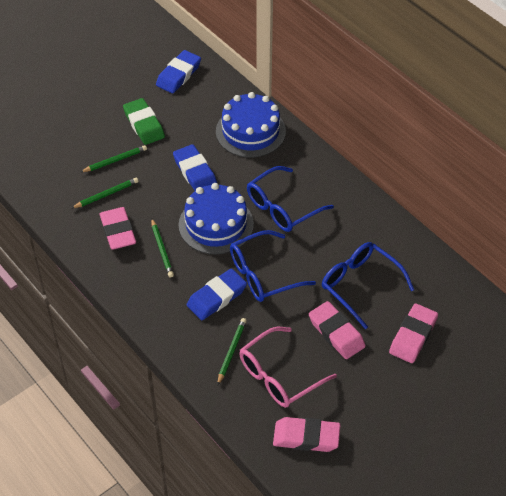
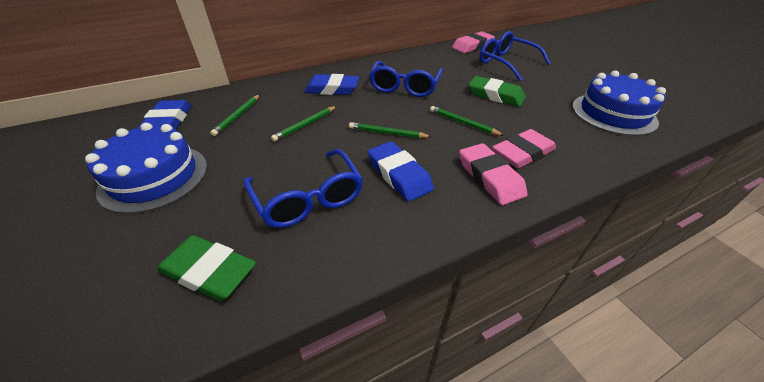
green eraser: [123,98,165,145] = 1 -> [157,235,256,301] [468,76,525,107] = 2
pink eraser: [100,207,136,250] [273,417,340,452] [309,301,366,359] [389,303,438,363] = 4 -> [452,31,495,53] [459,143,527,205] [492,129,556,168] = 3
pink glasses: [239,327,337,408] = 1 -> none = 0

